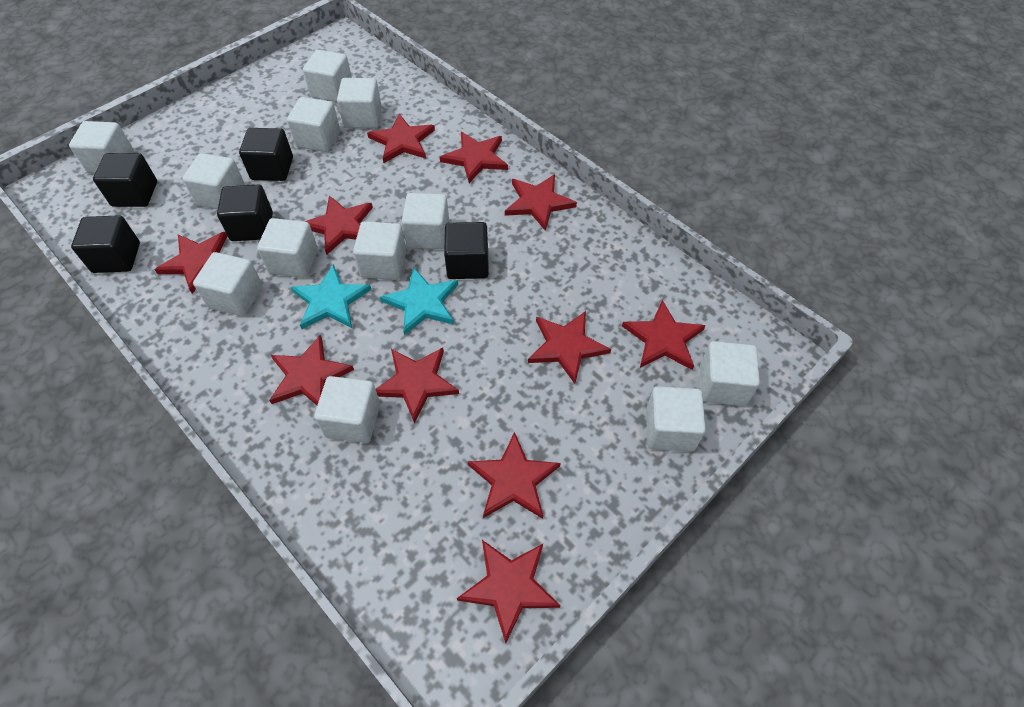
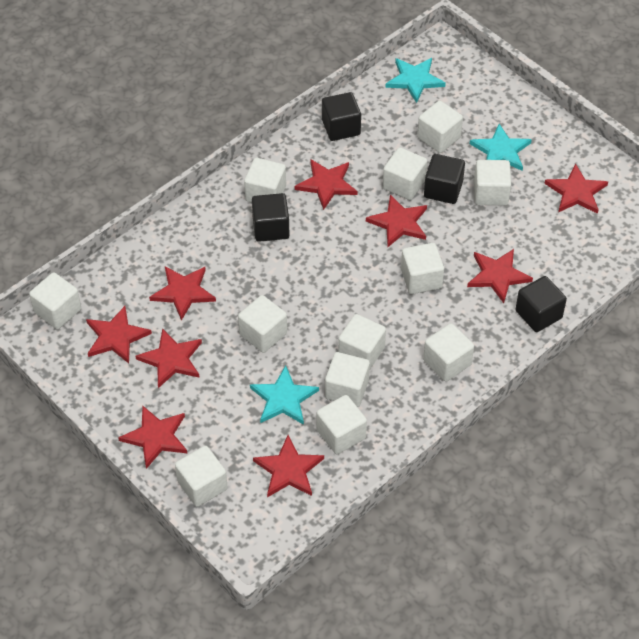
black cube: [71,215,140,273] [93,153,157,207] [217,185,273,241] [239,128,293,181] [444,222,489,279] = 5 -> [252,193,290,242] [322,92,361,141] [424,154,465,204] [515,276,567,332] = 4
red star: [154,232,227,294] [269,335,354,405] [304,195,373,255] [367,114,435,163] [376,348,459,423] [440,132,508,183] [457,540,560,643] [468,432,561,519] [505,174,577,231] [528,311,611,384] [622,300,706,370] = 11 -> [86,306,152,363] [118,406,187,469] [135,328,202,388] [149,267,216,321] [253,435,324,497] [295,160,357,210] [366,194,427,247] [467,249,533,303] [544,163,608,214] = 9
turquoise star: [291,264,371,329] [380,267,458,336] = 2 -> [250,365,319,425] [385,58,446,103] [470,124,532,171] = 3

